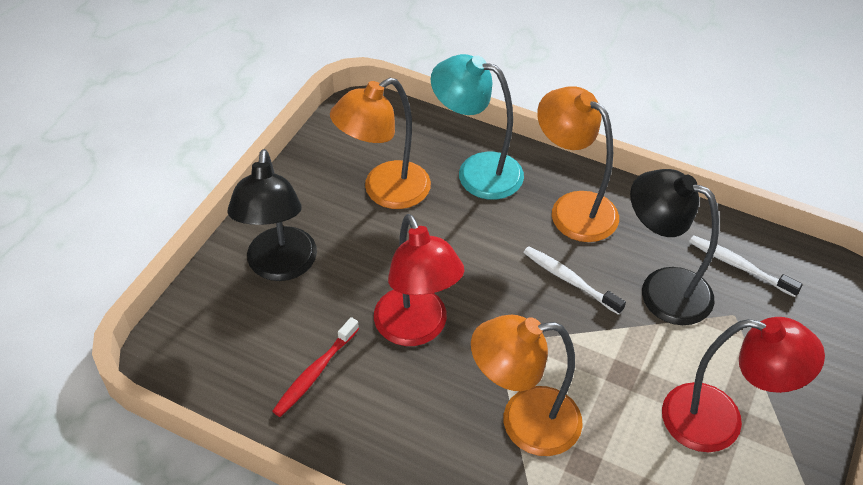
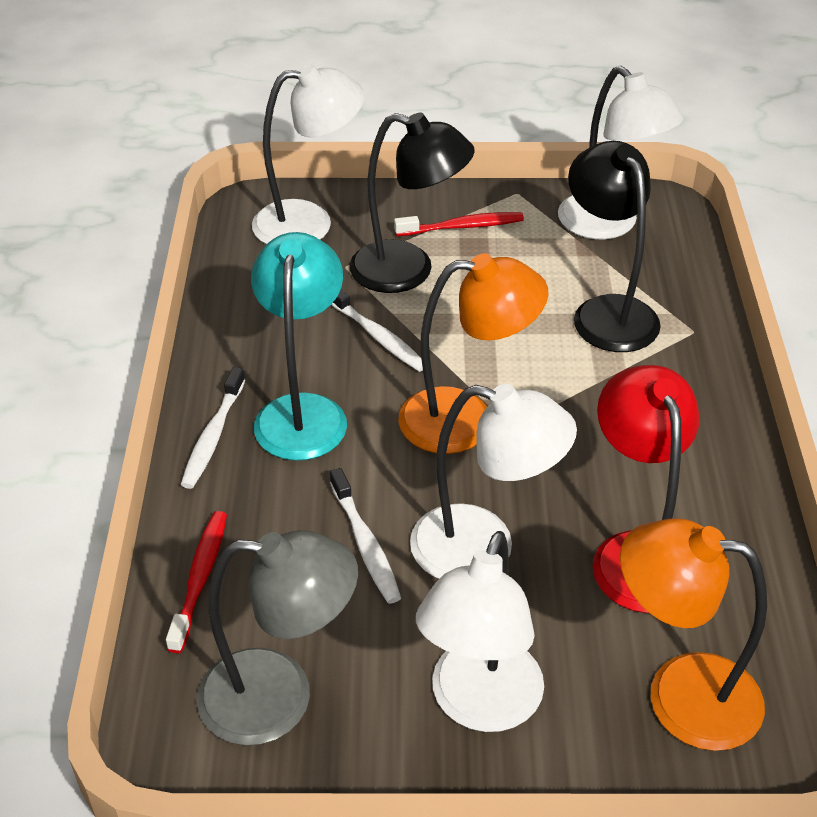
grey lamp: none = 0 -> [197,530,358,746] = 1
orange lamp: [330,78,431,209] [471,315,583,456] [537,86,619,242] = 3 -> [398,253,548,454] [620,519,767,751] = 2
red lamp: [374,214,465,346] [662,317,825,452] = 2 -> [593,365,700,613] = 1
red toothbrush: [272,317,359,417] = 1 -> [166,511,227,653] [394,212,524,236] = 2
white lamp: none = 0 -> [252,63,365,244] [410,384,577,579] [416,531,544,732] [558,66,684,239] = 4
white toothbrush: [523,246,626,315] [689,235,803,297] = 2 -> [181,367,245,489] [330,468,401,604] [331,290,423,372] = 3

